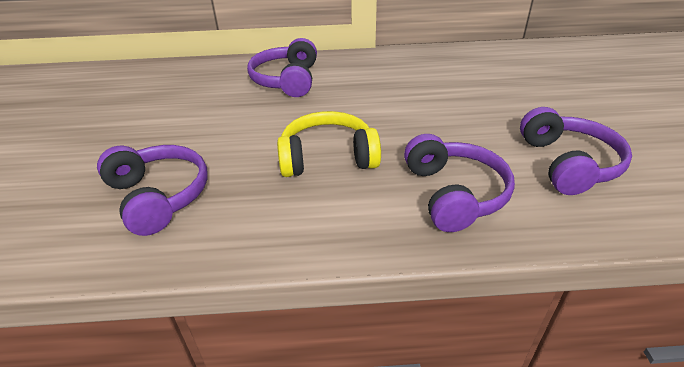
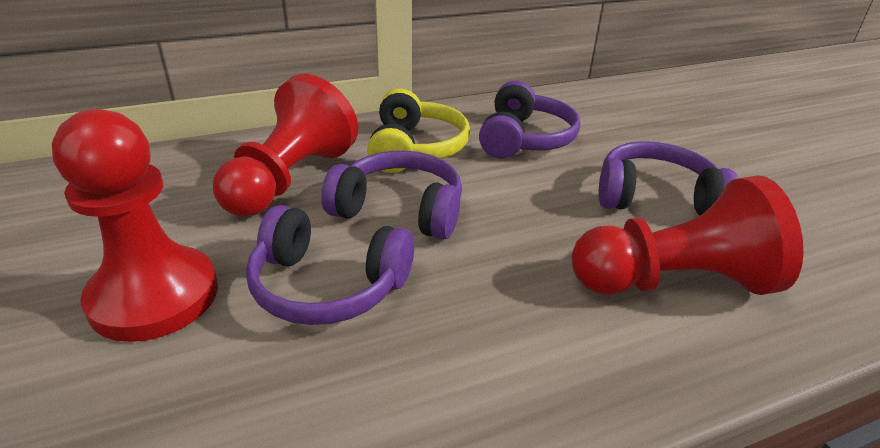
red pawn: none = 0 -> [52,109,218,342] [213,74,358,217] [571,175,804,295] = 3

